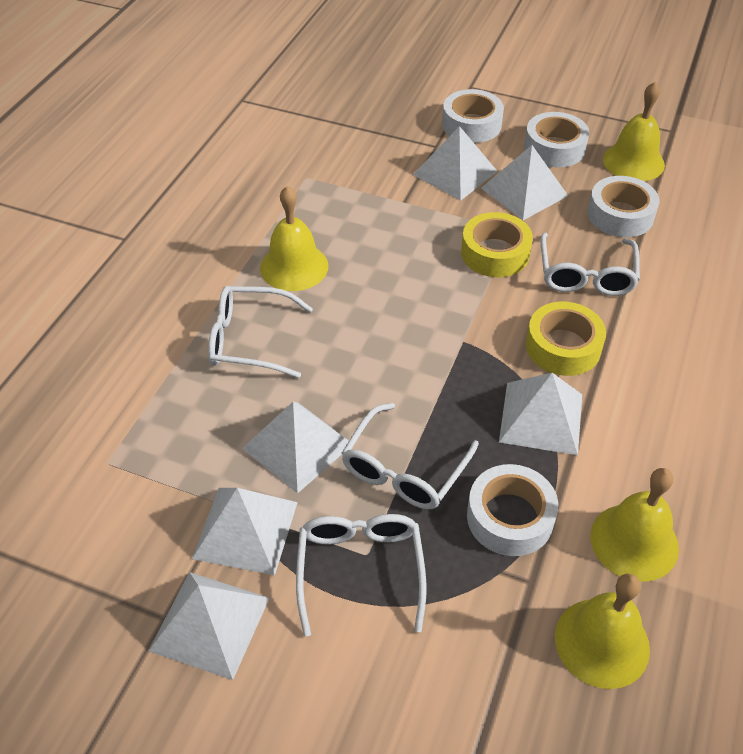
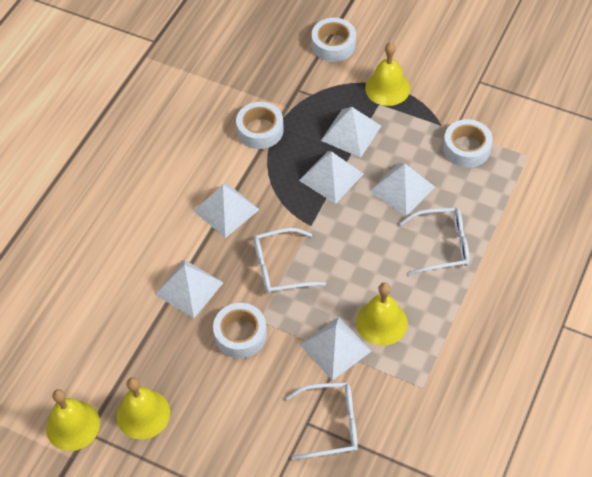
white glasses: [208,286,313,378] [296,514,427,637] [341,403,479,509] [540,233,640,296] = 4 -> [254,228,326,294] [286,382,358,460] [399,208,469,275] = 3
yellow tape: [461,212,533,277] [526,302,606,376] = 2 -> none = 0

